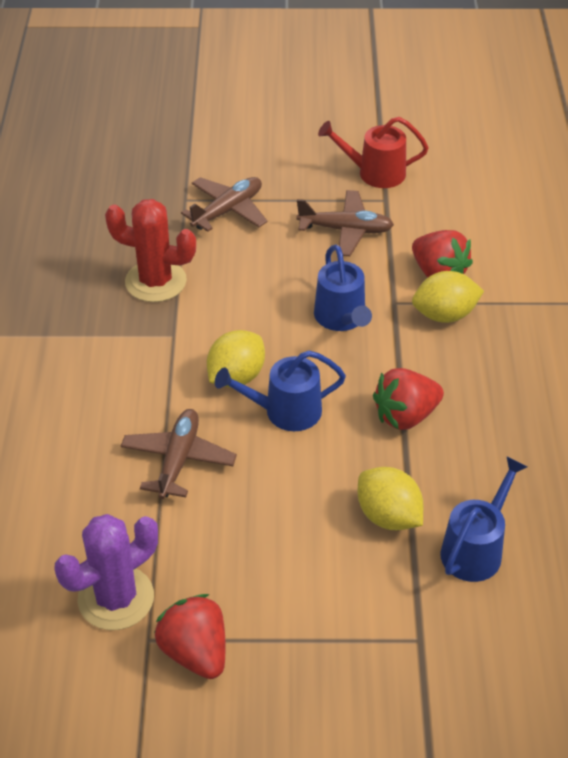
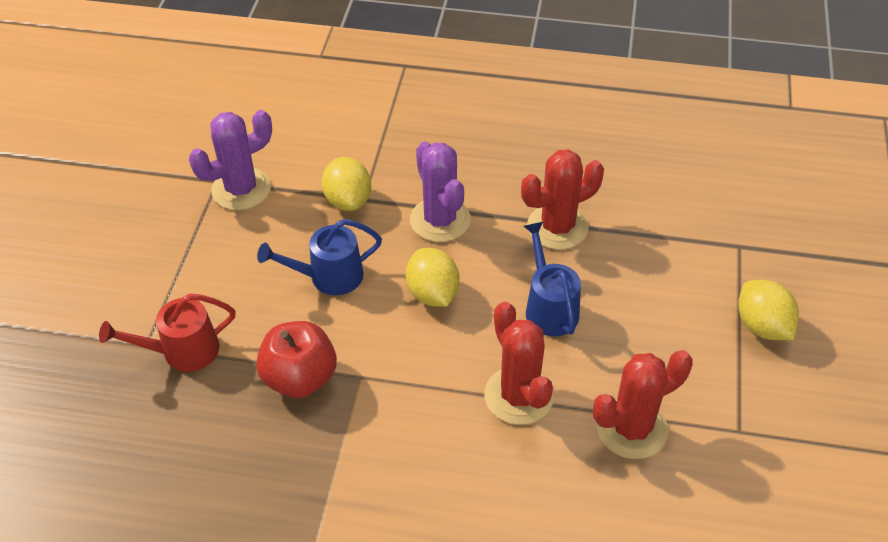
blue watering can: [215,351,346,431] [314,245,372,331] [440,456,527,582] = 3 -> [257,219,382,295] [524,222,581,336] = 2
brown plane: [121,409,237,499] [181,177,268,232] [296,190,394,256] = 3 -> none = 0
purple cactus: [54,514,158,630] = 1 -> [189,110,272,210] [410,141,471,242] = 2
red apple: none = 0 -> [256,321,337,398] = 1
red cactus: [105,199,196,302] = 1 -> [484,302,554,425] [521,149,604,250] [593,350,693,459] = 3
red strawberry: [154,594,225,679] [373,368,444,430] [412,230,473,278] = 3 -> none = 0

